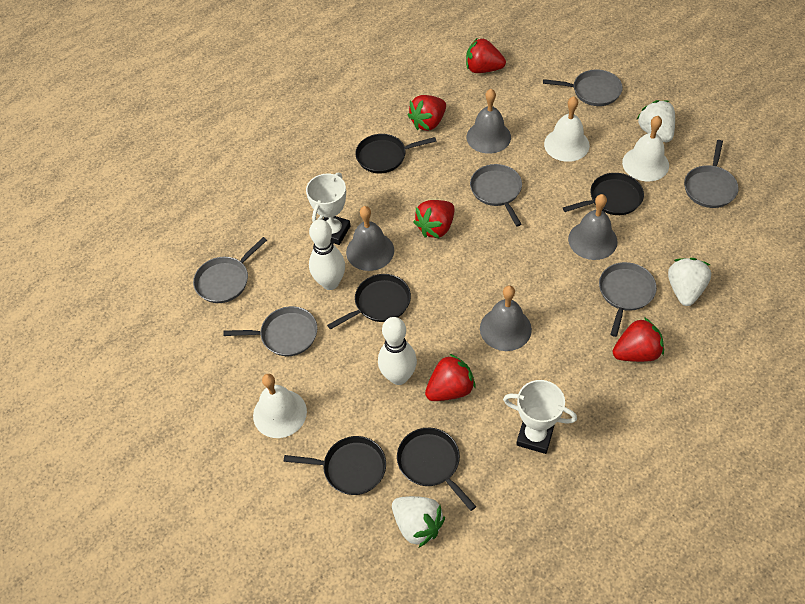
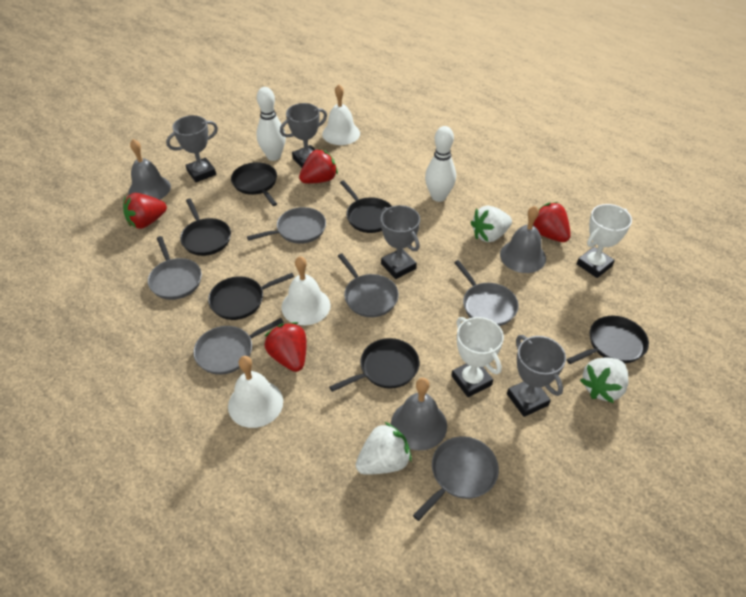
black pan: [284,436,386,495] [327,274,411,330] [355,134,436,173] [397,428,476,511] [563,173,644,215] = 5 -> [180,199,231,256] [208,273,294,320] [231,162,277,206] [329,338,420,392] [340,180,392,233] [566,316,649,364] = 6
grey bell: [346,206,394,271] [467,89,511,154] [480,286,532,351] [568,194,618,260] = 4 -> [128,139,171,200] [391,378,447,450] [500,206,546,273] = 3
grey trophy: none = 0 -> [166,115,218,182] [280,103,327,168] [381,205,420,279] [507,335,566,417] = 4
red strawberry: [407,95,446,131] [414,200,455,239] [425,354,476,401] [466,38,506,73] [613,317,664,362] = 5 -> [123,193,167,229] [264,322,307,372] [299,149,338,184] [533,202,571,242] = 4

